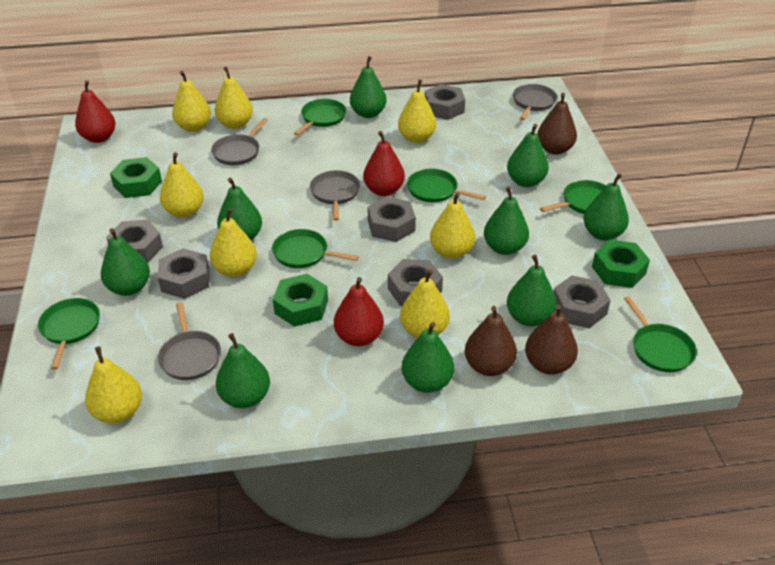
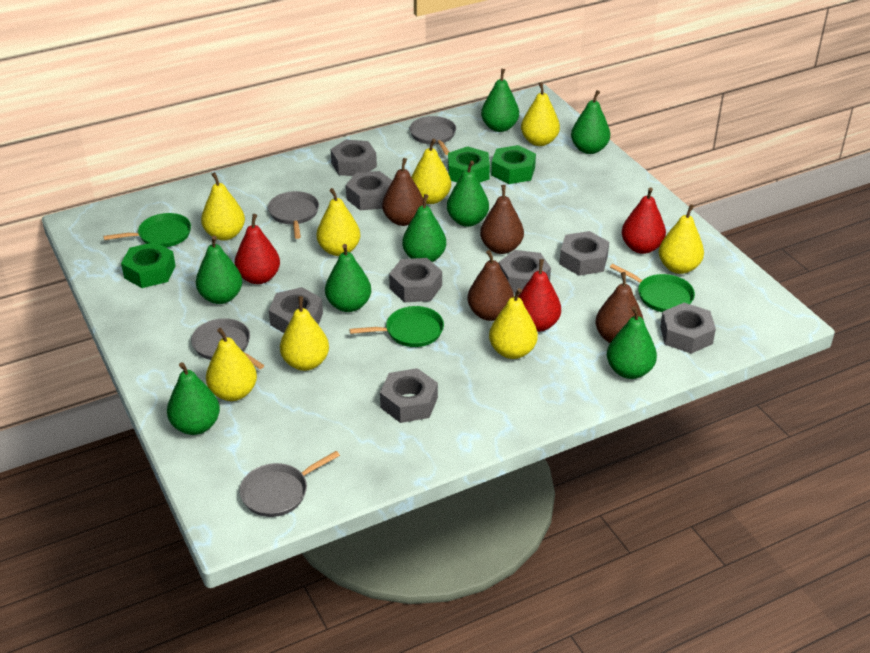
brown pear: [465,306,517,376] [525,304,578,375] [537,93,577,155] = 3 -> [382,158,424,226] [467,250,514,321] [480,185,524,254] [595,272,644,343] = 4
green pan: [38,298,100,370] [272,229,359,268] [294,99,346,136] [407,169,486,202] [540,180,606,214] [624,296,697,372] = 6 -> [103,213,191,247] [349,306,444,347] [610,264,695,312] = 3
green pear: [101,228,150,296] [216,333,270,408] [217,178,262,240] [350,56,387,118] [402,322,454,393] [484,186,529,255] [507,124,549,187] [507,255,556,327] [583,173,629,241] = 9 -> [167,362,220,435] [196,236,242,304] [325,244,371,312] [402,194,446,262] [447,161,489,227] [481,69,519,132] [571,90,610,154] [607,306,657,379] = 8
grey nut: [106,220,163,263] [158,248,209,299] [368,197,416,242] [388,259,443,306] [425,84,465,120] [553,276,611,328] = 6 -> [269,287,323,333] [331,140,377,176] [346,171,393,210] [380,368,438,423] [389,258,442,303] [499,250,551,293] [559,231,609,276] [660,303,716,354] = 8

